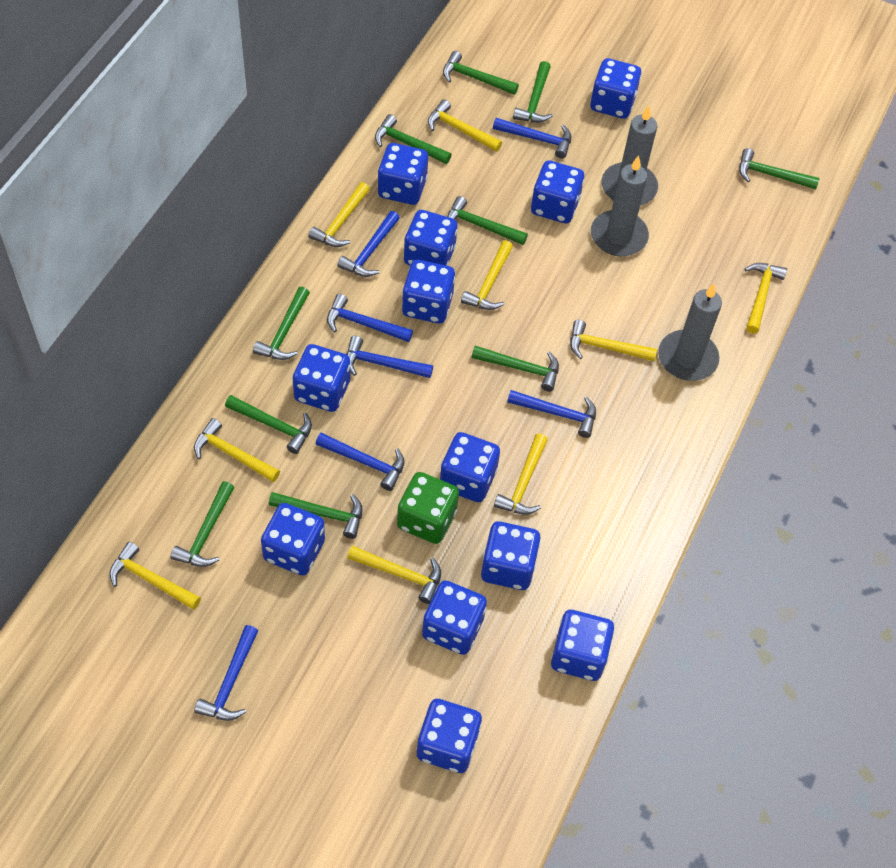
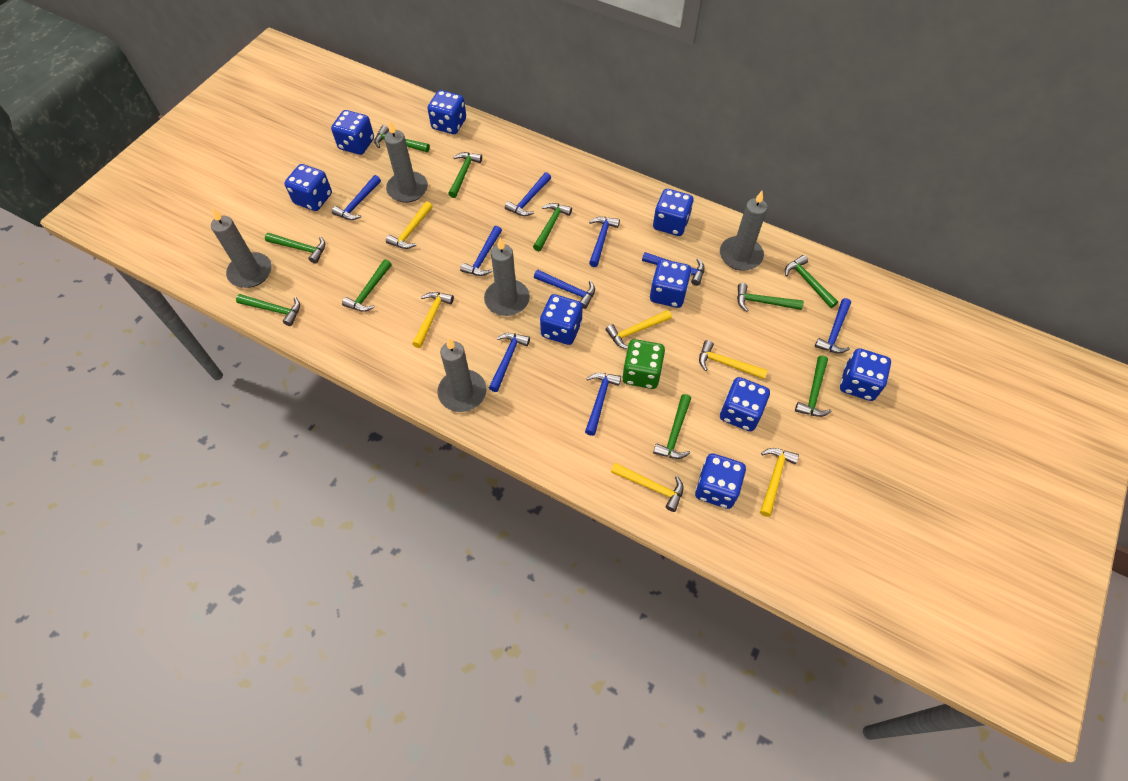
blue dice: [261,503,325,576] [293,344,350,412] [378,143,428,205] [402,260,455,324] [404,210,457,266] [417,699,482,773] [422,580,487,655] [440,432,500,502] [481,521,541,590] [531,160,584,223] [551,610,614,681] [590,58,641,119] = 12 -> [284,164,332,211] [331,110,374,155] [427,90,466,134] [540,294,583,345] [650,259,691,308] [653,189,694,236] [695,453,746,509] [720,377,770,431] [840,348,891,401] = 9
blue hammer: [194,625,258,721] [316,432,405,491] [327,294,413,342] [337,211,400,277] [346,336,433,378] [493,118,571,159] [507,390,596,438] = 7 -> [332,175,381,220] [460,226,502,276] [489,333,530,392] [505,172,551,216] [534,270,595,309] [585,373,621,436] [589,217,620,267] [642,252,705,286] [815,298,851,353] = 9
grey candle: [591,156,649,256] [602,106,658,205] [658,284,722,381] = 3 -> [211,208,272,288] [384,121,428,203] [437,338,487,412] [484,238,530,316] [720,191,768,271] = 5
yellow hammer: [109,542,201,610] [194,418,280,482] [308,182,370,247] [347,546,441,604] [428,99,502,152] [461,240,513,310] [494,434,548,515] [570,320,657,361] [745,263,787,334] = 9 -> [386,201,433,249] [412,292,454,348] [606,310,672,349] [611,463,683,512] [699,340,768,379] [760,448,799,517] = 6

